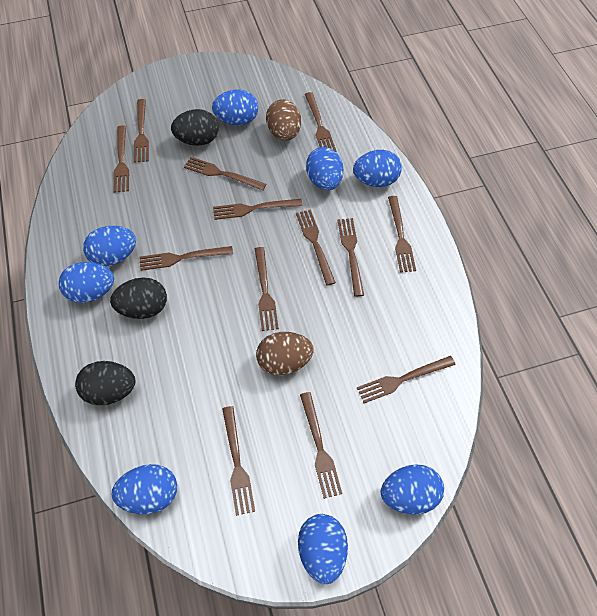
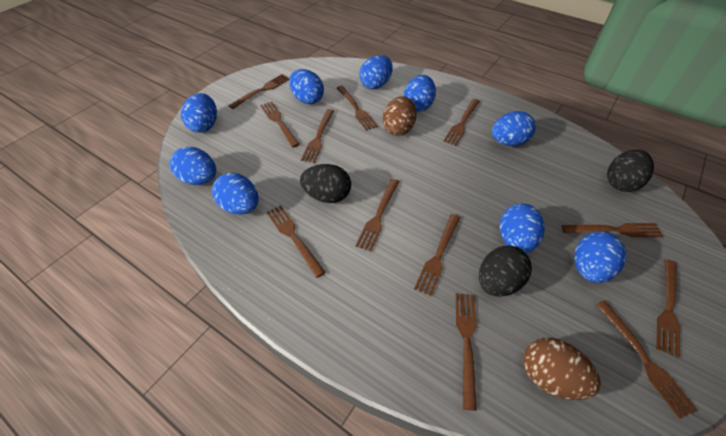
blue egg: [59,262,114,303] [83,226,136,267] [112,464,177,514] [212,90,258,125] [298,514,348,584] [306,147,343,190] [353,150,402,187] [381,465,444,515] = 8 -> [170,147,216,185] [181,93,217,133] [212,173,259,214] [289,69,324,104] [359,55,393,89] [404,75,436,112] [492,111,536,146] [500,203,545,253] [574,231,627,283] = 9
brown fork: [114,125,129,193] [134,99,149,163] [140,246,233,271] [184,157,266,191] [213,199,302,220] [222,406,255,516] [255,247,279,331] [296,210,336,286] [300,392,342,499] [305,92,336,151] [338,218,364,297] [357,356,456,403] [388,196,416,273] = 13 -> [229,74,289,109] [260,102,300,147] [267,205,326,278] [301,109,334,163] [337,86,378,131] [355,179,399,251] [414,214,460,296] [443,99,480,146] [456,293,477,411] [562,223,663,237] [596,300,698,419] [656,259,680,358] = 12

